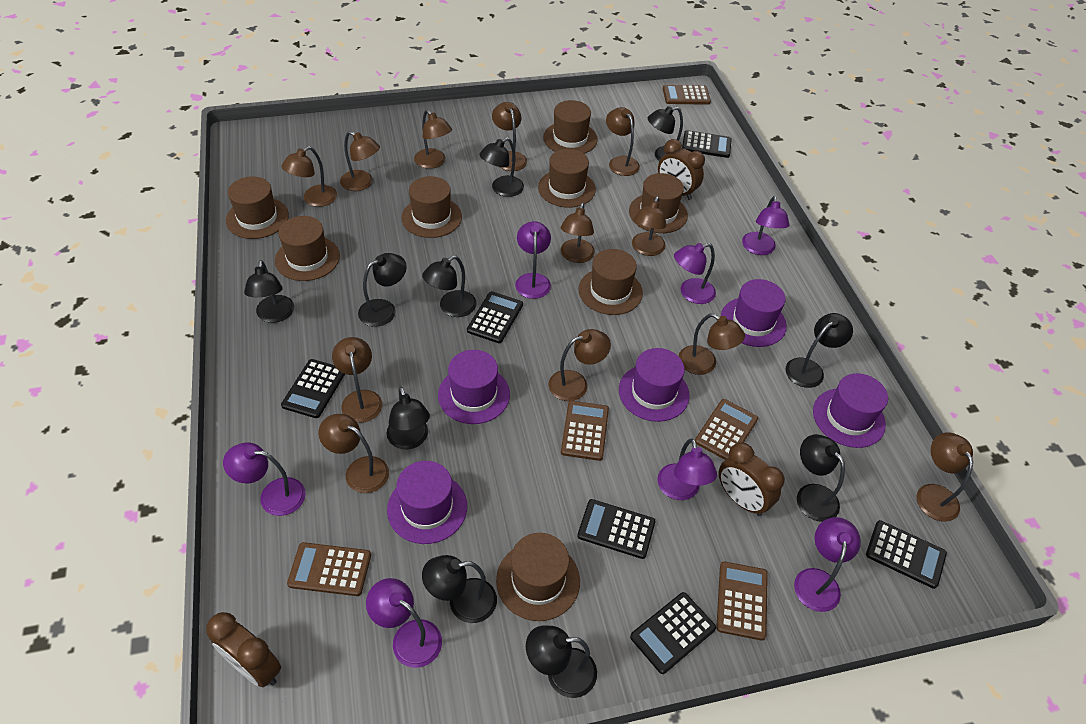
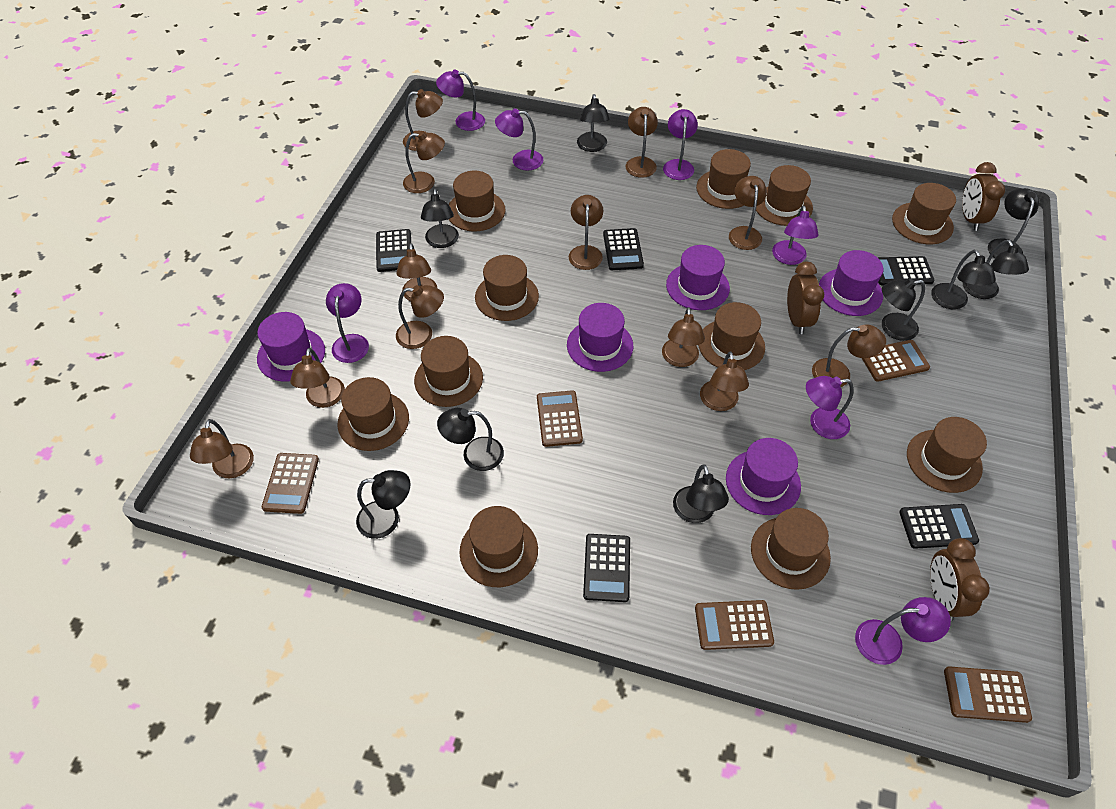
black calculator: [281,359,345,418] [467,291,523,343] [577,499,656,559] [630,592,716,674] [682,130,732,158] [866,520,947,589] = 6 -> [376,229,411,272] [583,534,630,602] [603,228,644,270] [877,256,935,286] [899,504,979,549] = 5
black lamp: [244,260,294,323] [358,253,407,327] [386,386,430,449] [422,255,476,317] [422,555,497,623] [479,137,524,197] [526,625,597,698] [648,106,683,161] [786,313,853,388] [797,434,845,522] = 10 -> [356,470,411,539] [421,189,459,248] [437,408,504,471] [577,94,610,152] [673,464,729,523] [882,279,925,341] [931,250,996,309] [963,240,1029,299] [988,188,1039,258] = 9
brown hat: [226,176,289,239] [275,216,340,281] [401,176,462,238] [496,533,580,621] [538,149,596,208] [543,100,598,154] [579,249,643,315] [629,173,688,233] = 8 -> [338,377,409,451] [414,336,483,407] [449,170,505,232] [459,506,538,587] [475,255,539,321] [696,149,751,209] [698,302,765,370] [751,508,831,590] [756,165,813,226] [892,183,956,244] [907,417,987,493] = 11

